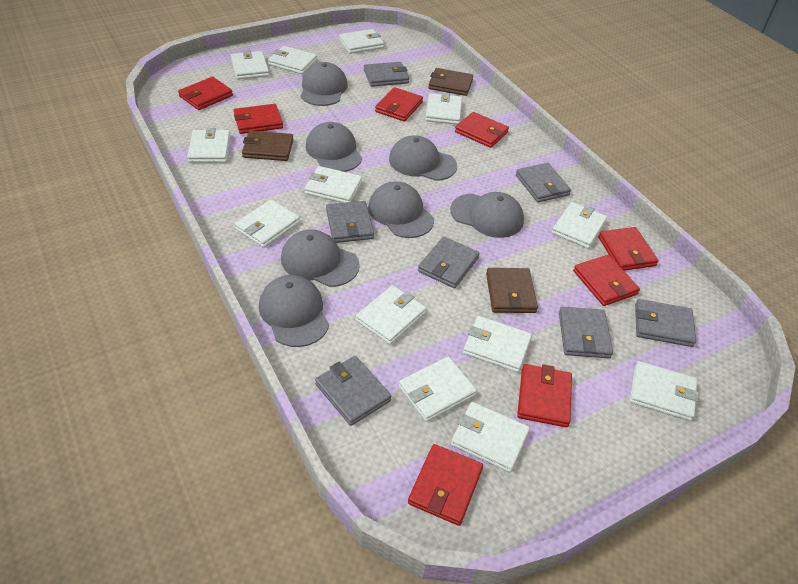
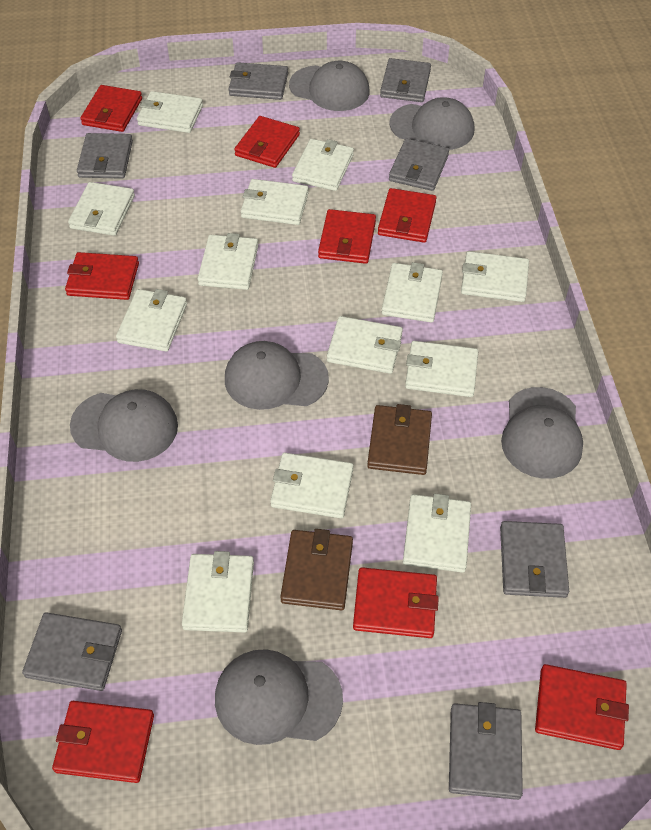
brown wallet: [242,131,294,161] [428,68,473,96] [486,268,538,313] = 3 -> [280,529,353,610] [367,404,432,475] = 2
grey cap: [259,275,329,347] [281,229,360,287] [301,62,348,106] [306,122,362,172] [368,181,434,238] [389,135,457,181] [450,192,524,238] = 7 -> [70,389,178,462] [215,649,343,745] [225,341,329,410] [289,61,370,111] [389,97,474,150] [501,387,583,479] = 6

